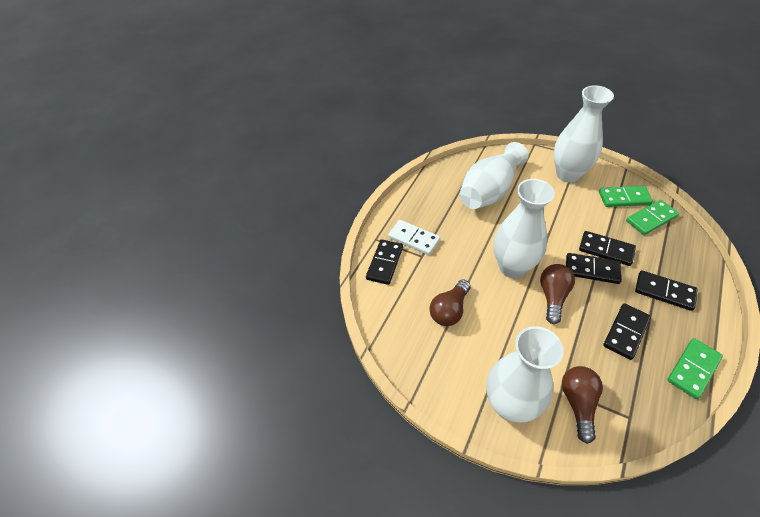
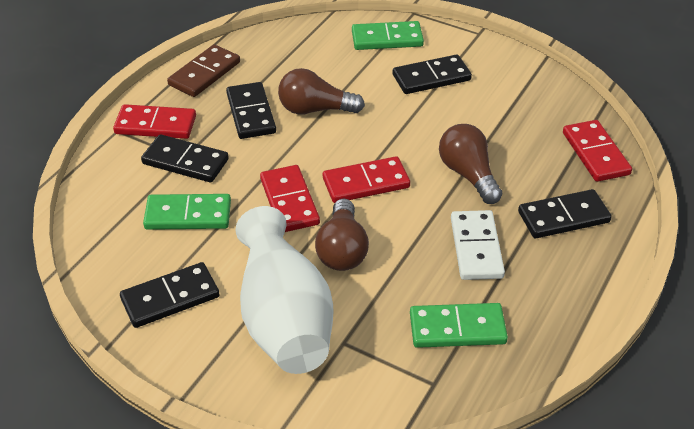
brown domino: none = 0 -> [167,45,240,97] = 1
red domino: none = 0 -> [113,104,196,139] [260,165,320,232] [323,156,410,203] [563,120,632,182] = 4
white vase: [459,142,528,209] [486,326,564,422] [493,179,555,278] [554,85,614,183] = 4 -> [235,206,333,374] = 1

